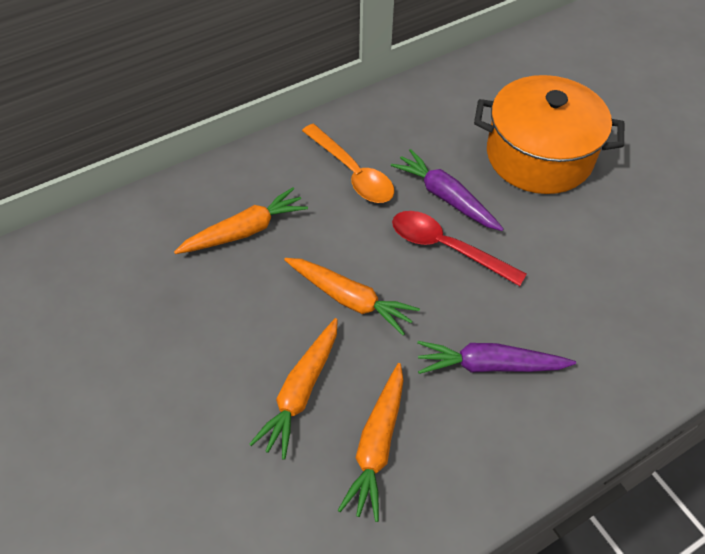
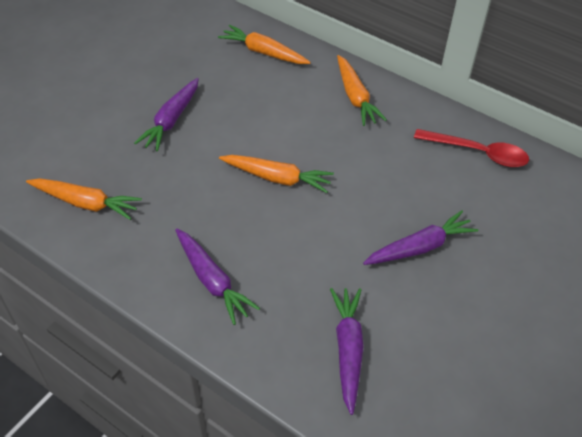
orange pot: [474,75,624,194] = 1 -> none = 0
orange spoon: [302,124,394,203] = 1 -> none = 0
purple carrot: [391,149,504,231] [417,341,576,374] = 2 -> [134,78,199,151] [175,228,260,325] [330,288,364,415] [363,210,478,265] = 4

